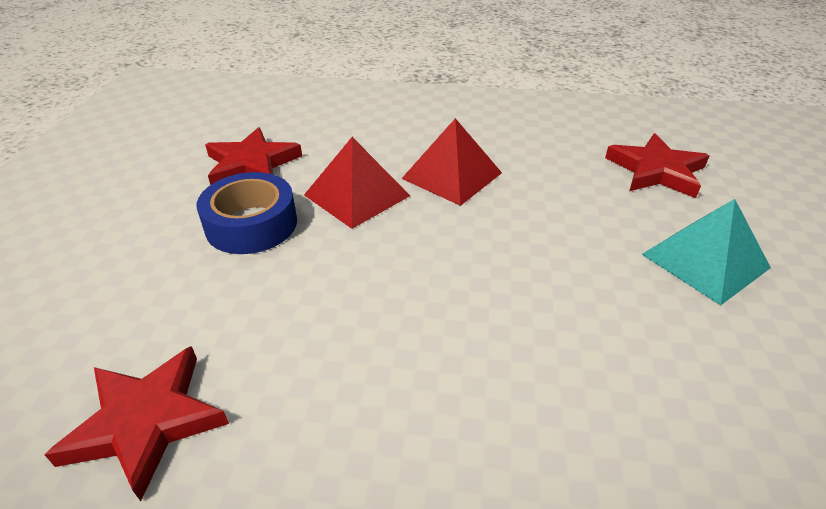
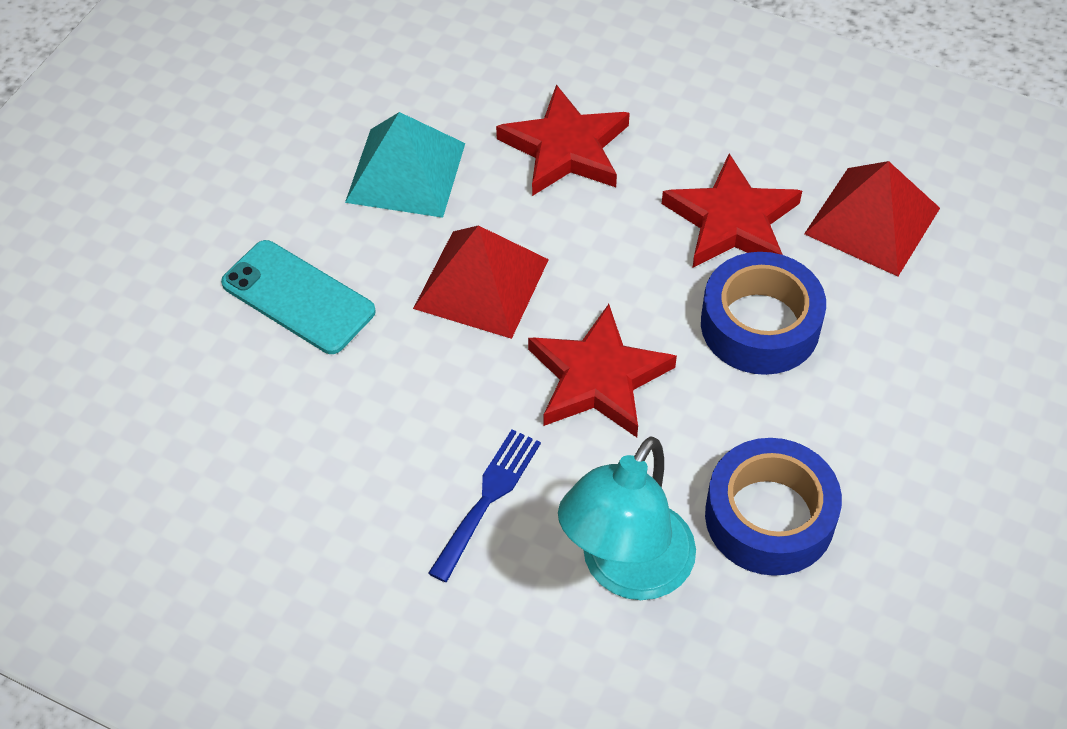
blue fork: none = 0 -> [428,429,541,582] = 1
blue tape: [197,172,297,254] = 1 -> [701,252,826,375] [705,438,842,576] = 2
turquoise lamp: none = 0 -> [558,436,696,600] = 1
turquoise phone: none = 0 -> [221,240,376,354] = 1

